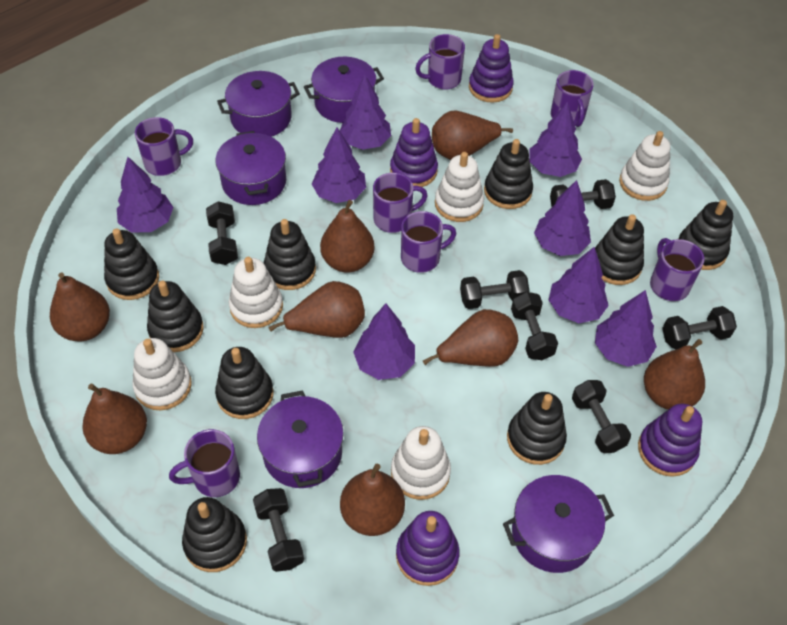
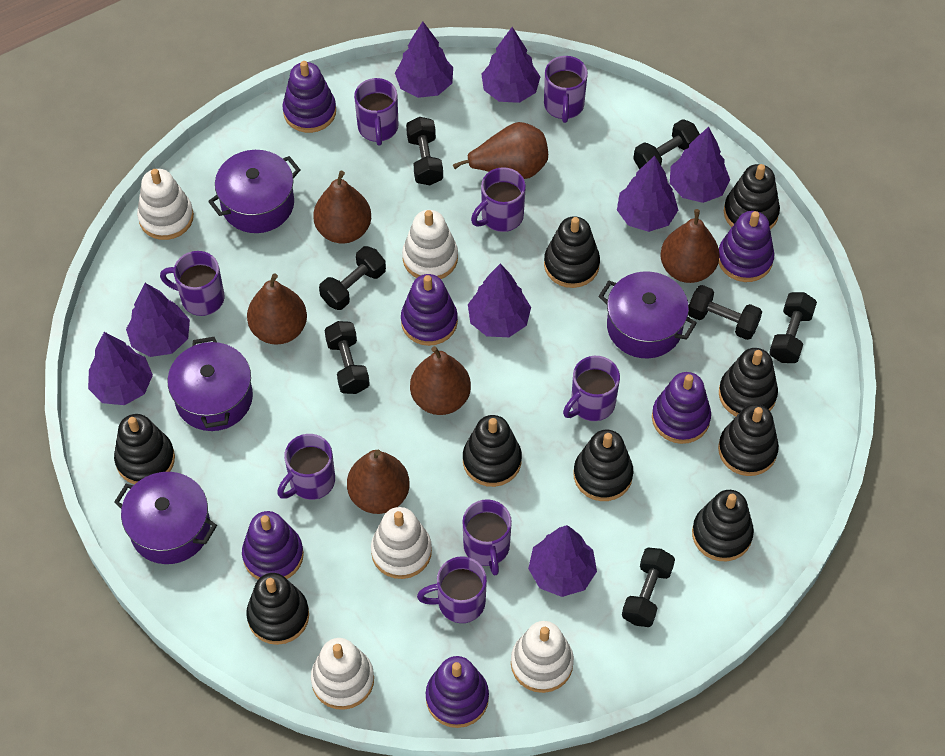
brown pear: [50,272,110,341] [82,384,147,454] [269,281,365,338] [320,200,375,273] [340,464,405,536] [423,309,518,367] [432,110,513,160] [644,339,705,410] = 8 -> [247,273,307,345] [313,171,371,244] [347,450,410,514] [410,346,471,415] [453,122,548,179] [660,209,720,283] = 6
purple mug: [135,117,193,176] [169,429,240,497] [373,173,428,233] [401,211,457,273] [415,34,465,90] [551,70,594,127] [650,238,704,301] = 7 -> [160,251,225,316] [277,434,335,500] [354,78,398,146] [417,556,487,623] [462,499,512,575] [471,167,526,232] [544,56,588,123] [563,356,620,421] = 8
purple pot: [215,131,286,205] [217,71,300,137] [257,390,344,488] [304,57,384,123] [503,475,614,573] = 5 -> [114,472,217,564] [168,337,253,431] [208,150,301,233] [598,271,697,358] = 4
purple stacking toy: [390,118,438,187] [396,511,460,586] [469,34,514,103] [638,403,702,477] = 4 -> [242,511,304,580] [282,61,336,133] [401,274,458,346] [426,656,489,728] [652,372,711,444] [719,211,774,282] = 6

